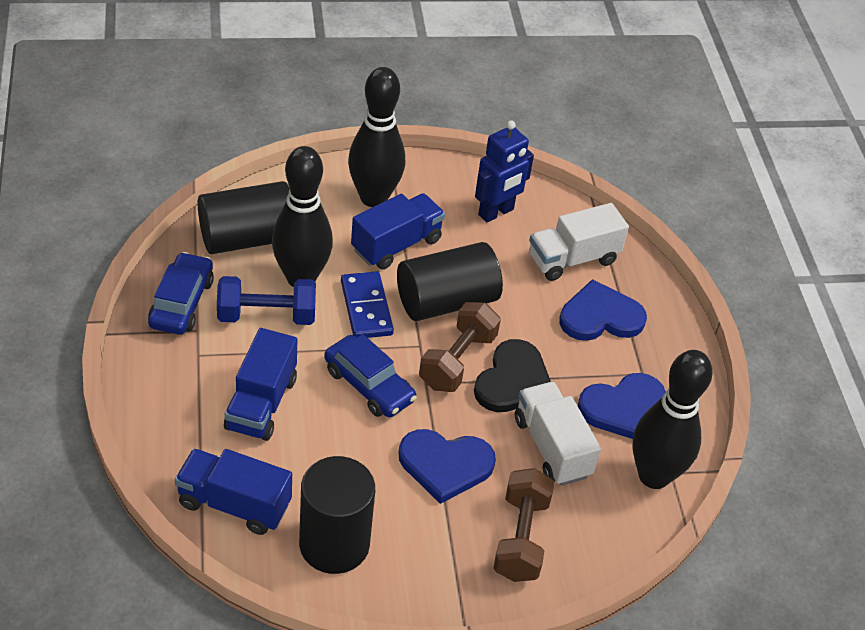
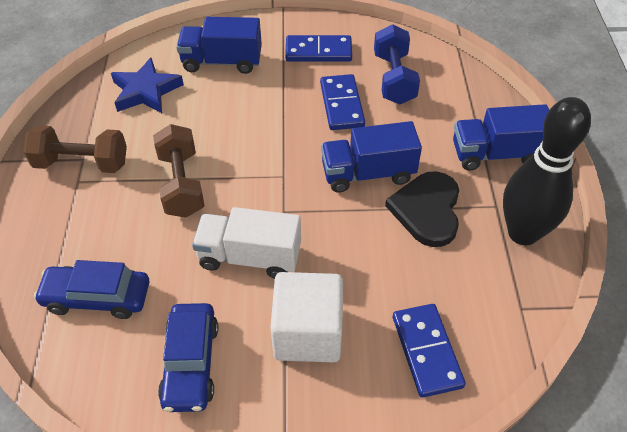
black bowling pin: [272,146,333,287] [348,67,405,207] [632,350,712,489] = 3 -> [503,97,591,246] = 1
black cylinder: [198,181,290,254] [299,456,375,574] [397,242,503,321] = 3 -> none = 0
blue domino: [341,271,394,338] = 1 -> [285,35,352,62] [320,74,365,130] [393,304,466,398] = 3
blue heart: [398,429,496,504] [559,279,647,341] [578,373,666,439] = 3 -> none = 0
blue robot: [475,120,534,223] = 1 -> none = 0
blue star: none = 0 -> [111,58,184,113] = 1
white cube: none = 0 -> [270,272,343,363] = 1
white truck: [515,382,601,486] [529,203,629,281] = 2 -> [192,207,301,279] = 1

